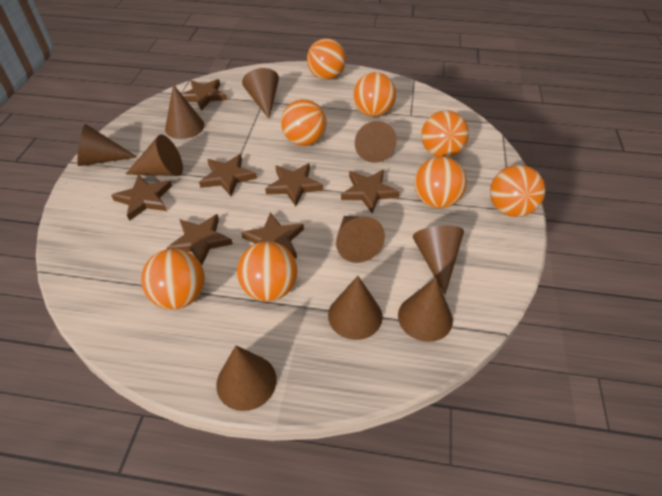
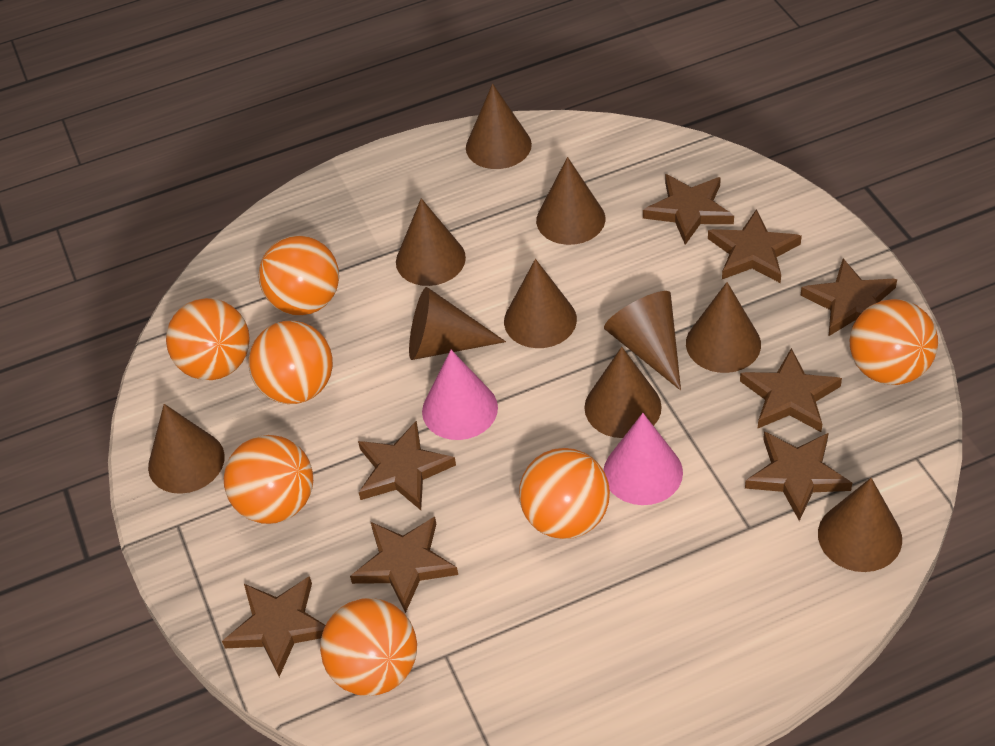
brown star: [111,175,172,221] [167,214,233,265] [182,79,227,111] [199,154,257,196] [241,212,304,259] [265,163,323,206] [341,170,399,213] = 7 -> [222,576,326,677] [350,517,458,613] [358,421,456,510] [643,174,734,245] [708,209,802,283] [740,348,842,432] [745,431,852,521] [800,259,897,337] = 8
orange ball: [141,249,205,309] [237,241,297,301] [281,99,327,146] [307,38,346,80] [353,72,396,117] [414,156,467,208] [421,110,469,157] [490,165,545,217] = 8 -> [166,298,250,380] [224,435,313,524] [249,321,333,404] [259,235,339,315] [320,598,417,696] [519,448,610,539] [850,299,938,385] = 7
pink cone: none = 0 -> [422,350,498,440] [604,413,683,505] = 2

